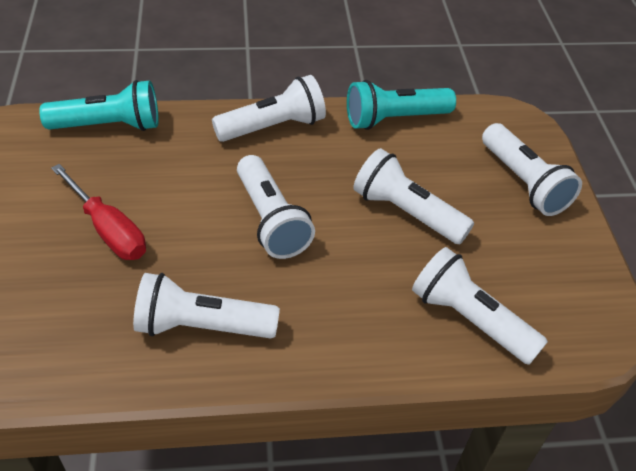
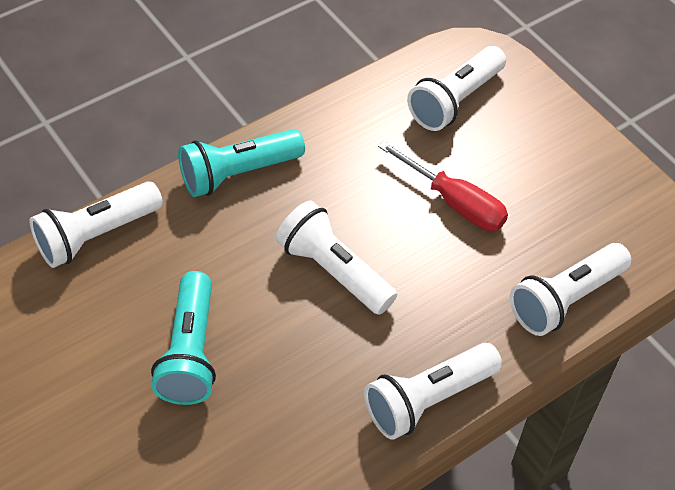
white flashlight: [133,273,280,338] [212,75,326,142] [237,155,315,259] [353,148,474,244] [412,247,548,365] [482,123,582,216] = 6 -> [29,182,163,268] [276,201,397,315] [364,343,502,440] [407,46,506,131] [510,243,632,336] = 5

